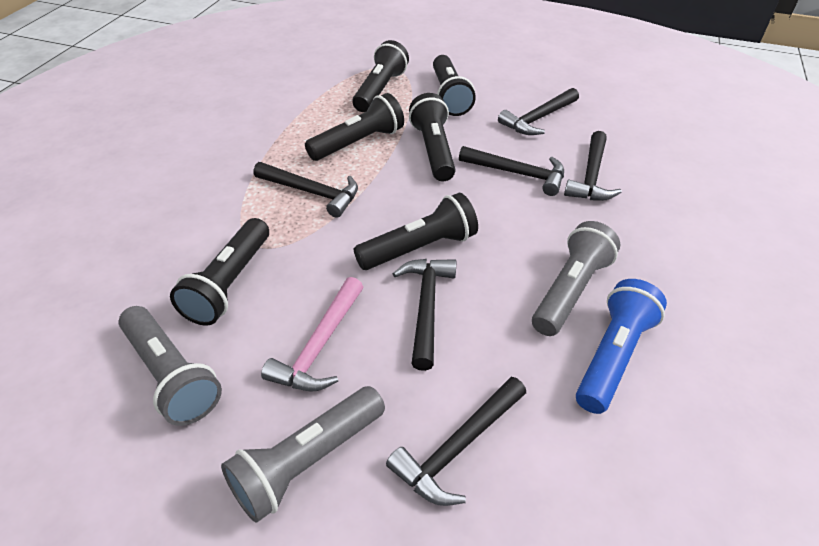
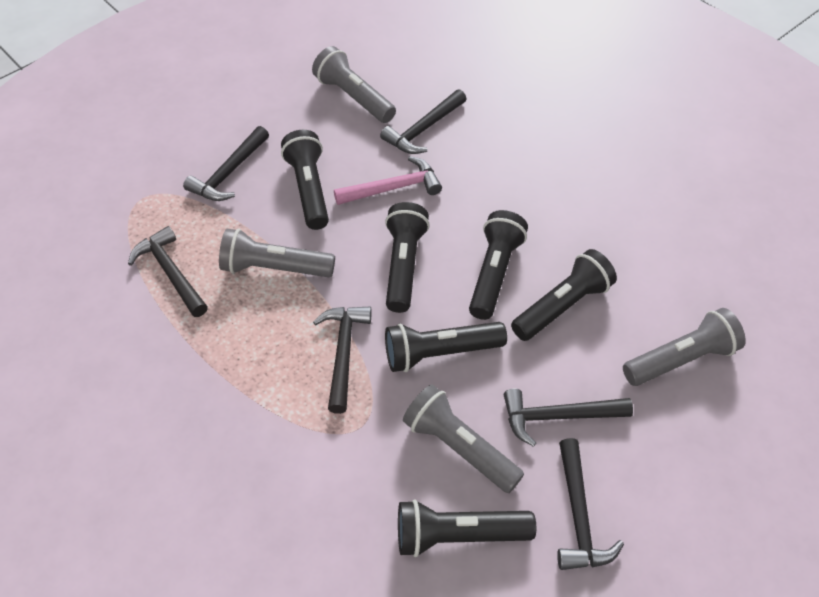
blue flashlight: [576,279,667,414] = 1 -> none = 0
grey flashlight: [119,306,222,426] [221,386,385,523] [532,221,620,336] = 3 -> [219,229,335,277] [312,46,396,123] [403,385,524,493] [623,308,746,386] = 4

